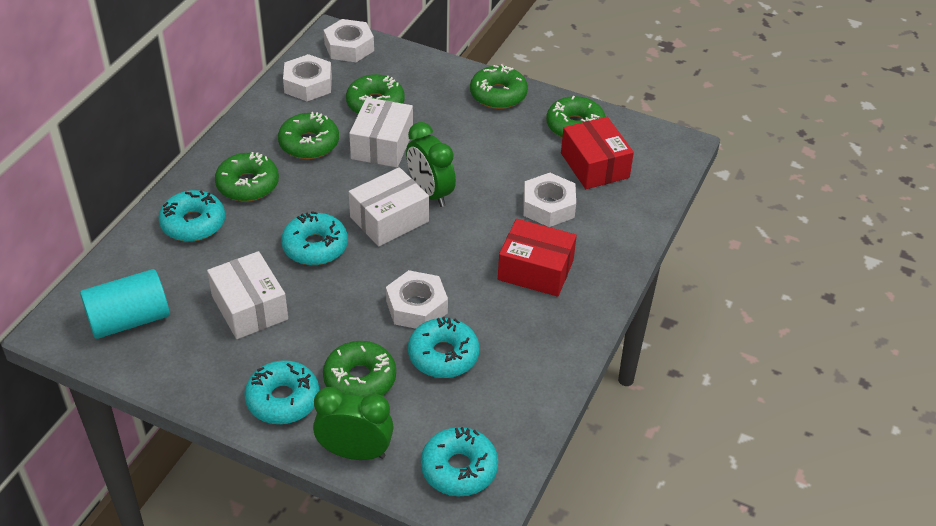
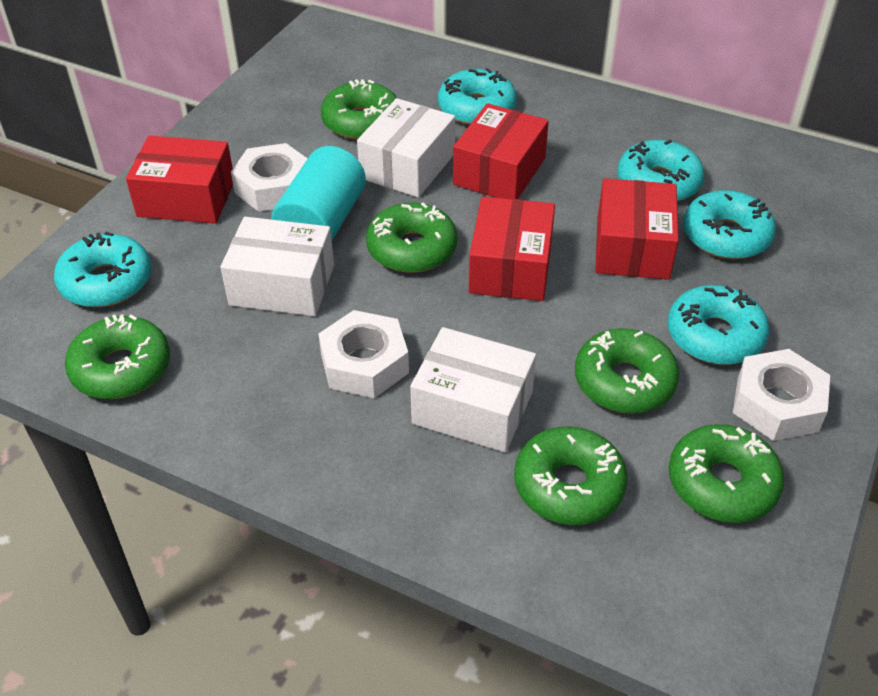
green clock: [313,387,394,460] [406,122,456,207] = 2 -> none = 0
red box: [498,219,577,297] [561,117,634,189] = 2 -> [126,136,233,224] [453,103,549,199] [469,196,555,301] [595,178,679,280] = 4
white nut: [283,54,332,101] [324,19,374,62] [386,270,448,329] [524,173,576,227] = 4 -> [231,143,308,212] [318,310,409,398] [733,349,830,441] = 3

